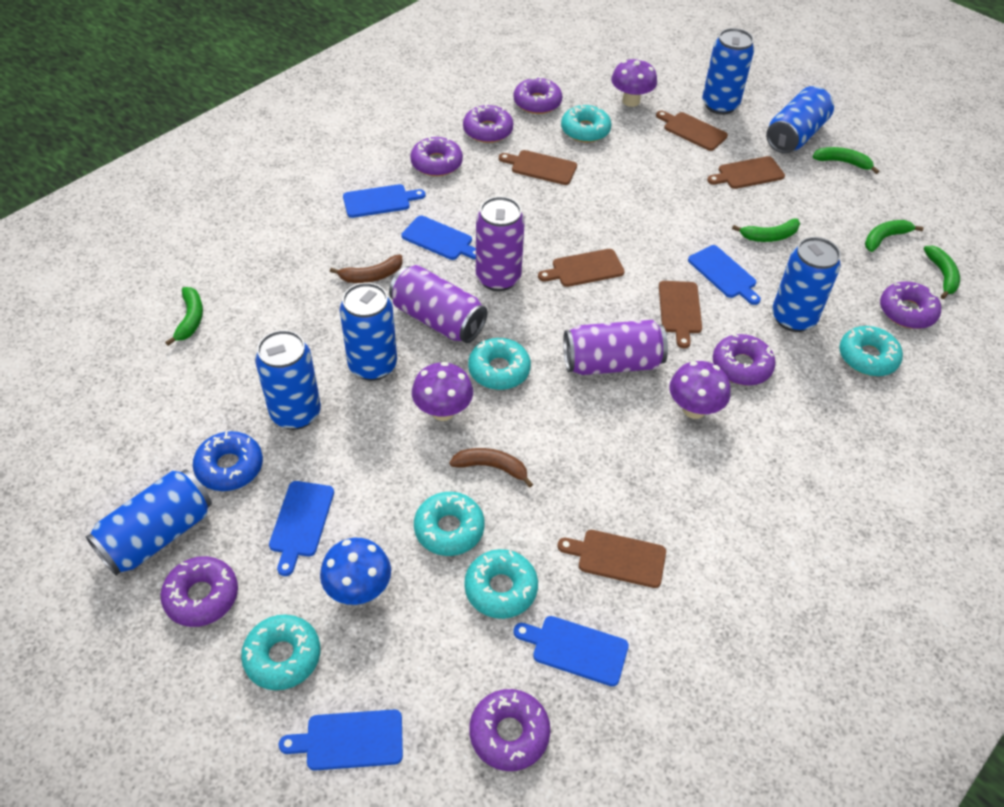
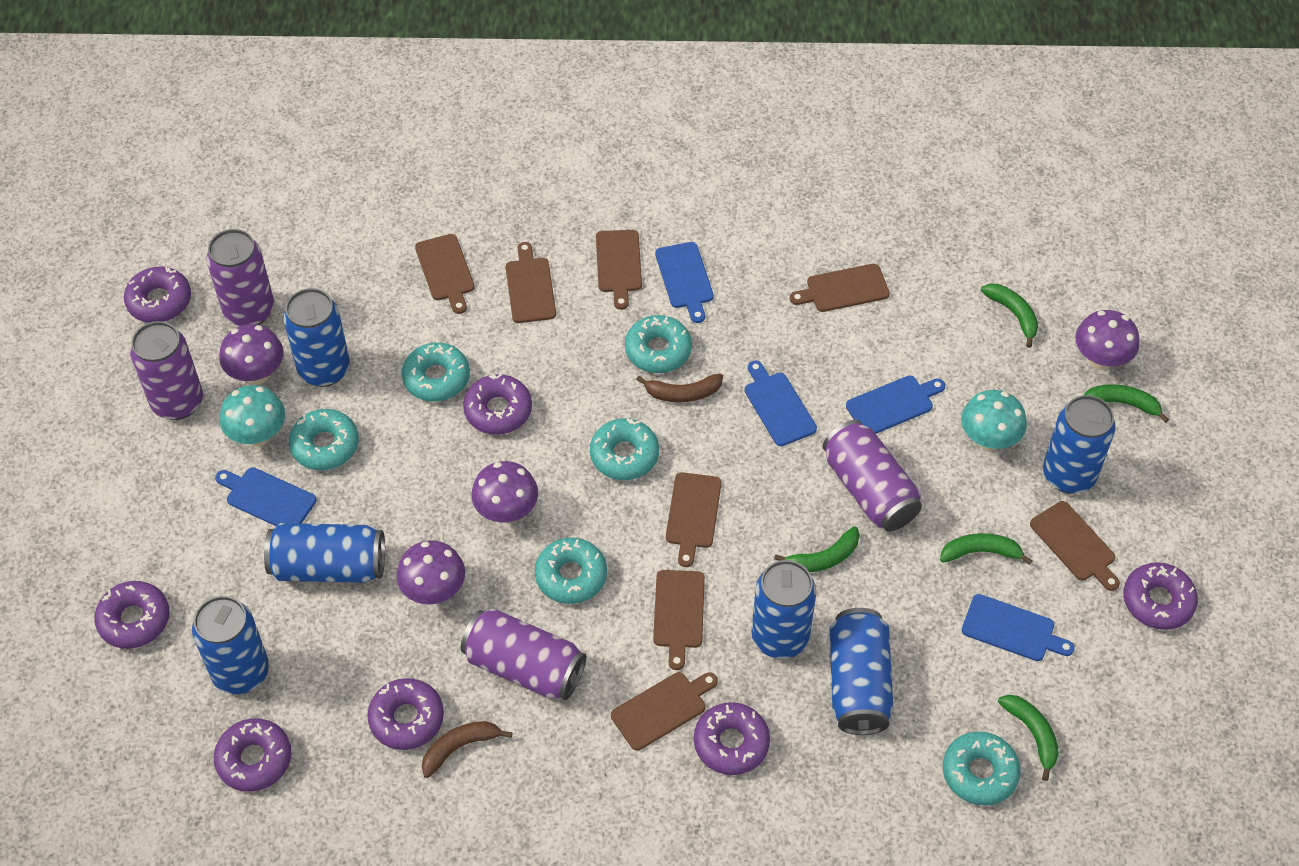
blue cutting board: [269,481,334,576] [279,710,403,771] [343,184,425,218] [402,216,476,260] [513,616,629,686] [688,245,761,305] = 6 -> [215,467,316,527] [655,242,714,323] [745,361,817,446] [846,376,945,434] [962,594,1075,661] = 5
blue donut: [193,431,263,491] = 1 -> none = 0
blue mushroom: [320,538,391,605] = 1 -> none = 0
brown cutting board: [499,150,577,185] [538,249,625,287] [558,530,666,588] [656,111,728,151] [659,281,702,348] [707,156,785,189] = 6 -> [415,234,475,314] [506,242,556,323] [596,230,642,310] [611,672,718,751] [653,570,705,670] [666,472,721,567] [790,264,890,312] [1030,501,1120,591] = 8
purple can: [389,265,488,343] [476,196,525,291] [563,320,668,375] = 3 -> [130,321,203,420] [206,229,274,326] [461,608,587,700] [823,420,922,531] = 4
purple mushroom: [412,362,473,421] [611,58,657,107] [669,361,731,419] = 3 -> [219,324,283,384] [396,540,465,605] [471,461,538,523] [1075,310,1139,370] = 4
turquoise mushroom: none = 0 -> [220,385,285,446] [961,390,1027,451] = 2

